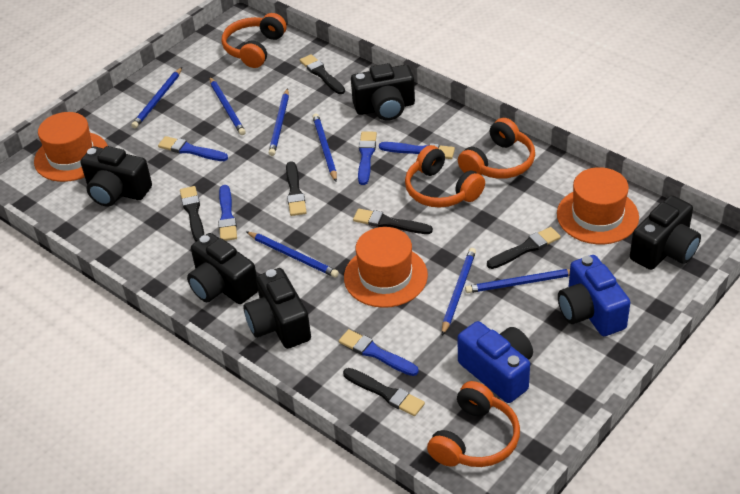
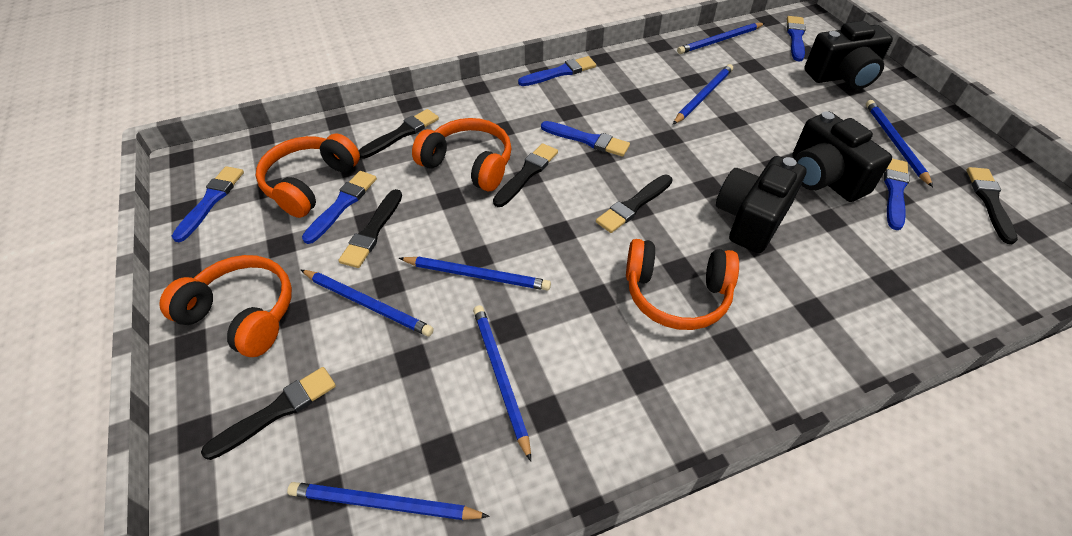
black camera: [81,146,152,207] [187,233,258,304] [243,268,311,349] [351,63,415,121] [630,195,701,270] = 5 -> [716,156,807,253] [792,111,892,202] [804,21,893,89] = 3
blue brush: [158,136,228,161] [218,185,237,241] [339,329,419,376] [358,132,377,185] [379,142,455,159] = 5 -> [172,166,244,242] [302,171,377,244] [518,56,596,86] [541,121,630,156] [787,16,806,62] [884,159,910,230] = 6
blue camera: [458,321,533,403] [558,255,631,336] = 2 -> none = 0
orange hat: [34,112,108,182] [344,227,428,308] [557,167,639,244] = 3 -> none = 0

